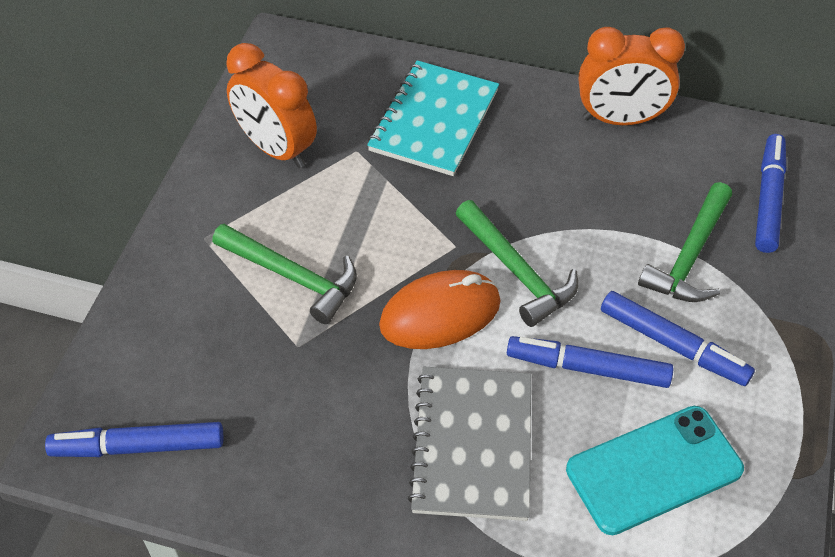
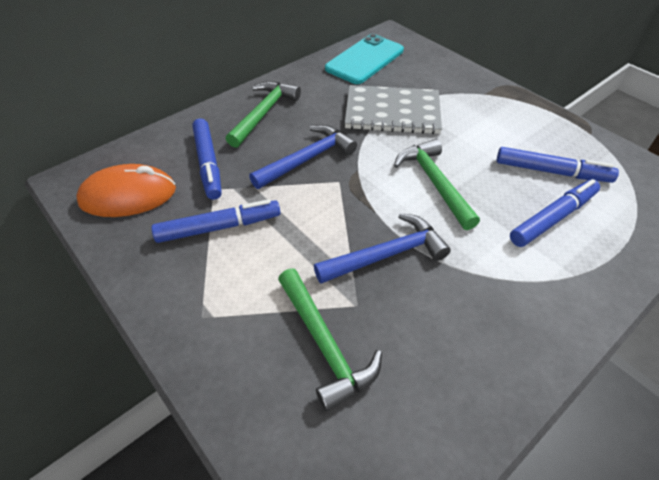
blue hammer: none = 0 -> [249,125,357,189] [314,213,451,284] = 2
orange clock: [226,43,317,168] [579,27,685,125] = 2 -> none = 0
turquoise notebook: [367,60,499,176] = 1 -> none = 0

